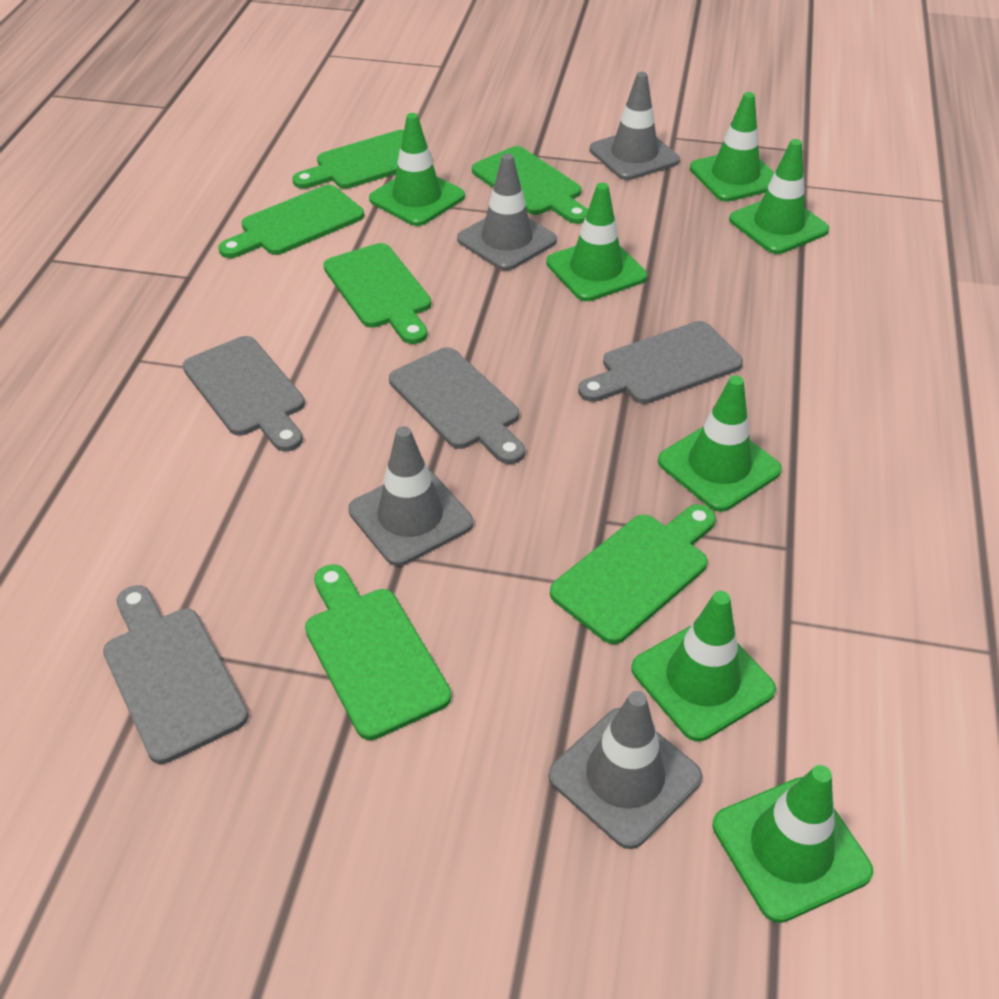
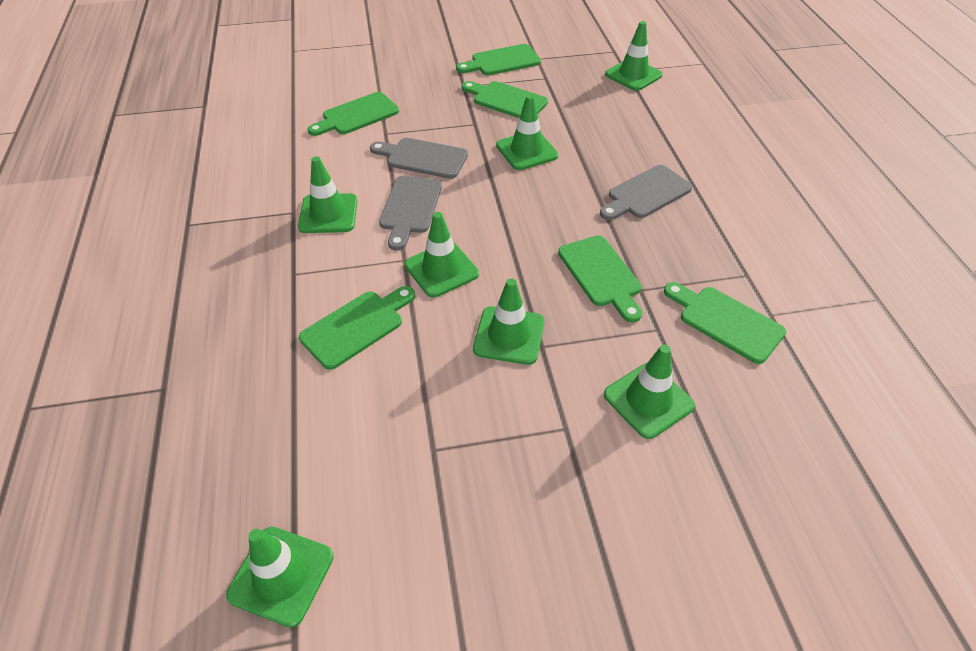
grey cutting board: [103,585,249,764] [182,336,305,451] [389,347,525,464] [578,321,743,404] = 4 -> [370,138,468,179] [379,176,442,250] [600,165,693,220] = 3
grey traffic cone: [348,426,473,566] [457,153,557,271] [548,691,702,849] [590,72,680,180] = 4 -> none = 0

